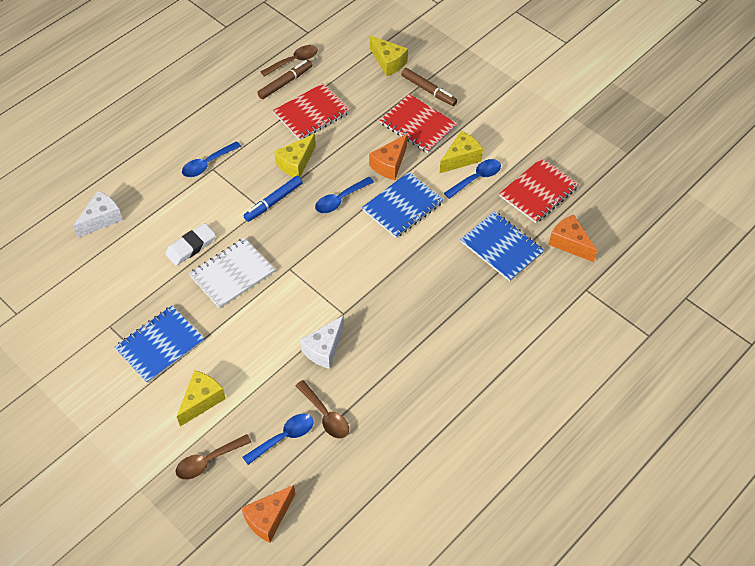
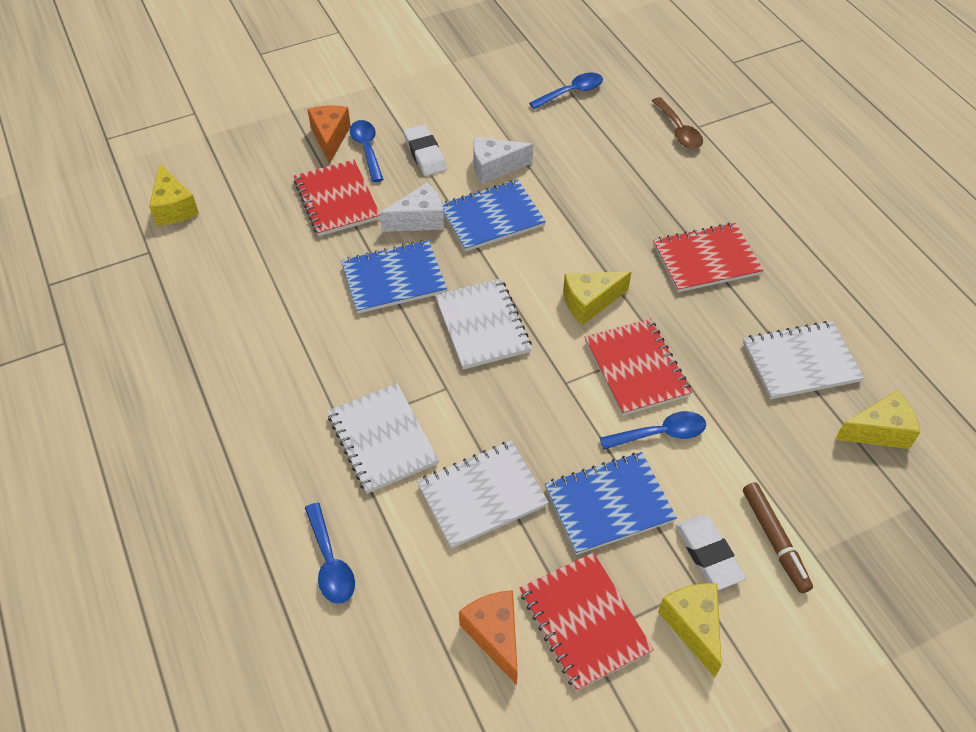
blue marker: [243,176,303,222] = 1 -> none = 0
brown marker: [257,60,312,99] [401,68,457,106] = 2 -> [743,482,813,593] = 1
brown spoon: [175,434,251,480] [260,45,318,77] [295,380,349,439] = 3 -> [652,97,703,149] = 1
orange cheese: [241,485,295,543] [369,134,407,180] [549,214,597,262] = 3 -> [307,105,351,164] [459,590,518,685] = 2
red notebook: [273,83,350,140] [380,94,457,153] [499,158,579,223] = 3 -> [294,160,380,236] [520,552,654,691] [585,319,692,416] [653,222,764,292] = 4
white eraser: [165,223,216,266] = 1 -> [404,125,447,176] [676,515,746,590] = 2
white notebook: [189,238,275,309] = 1 -> [328,383,439,494] [417,441,549,549] [435,279,532,370] [743,321,864,399] = 4

